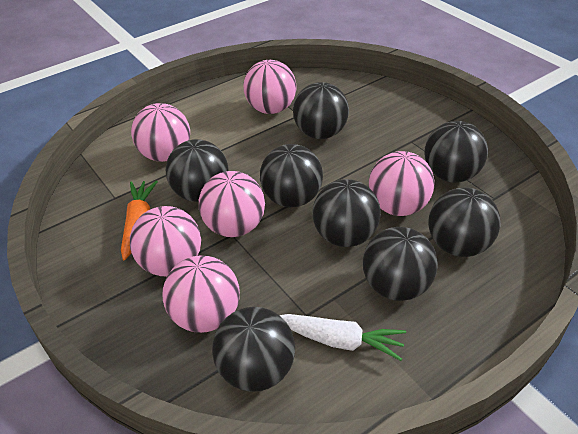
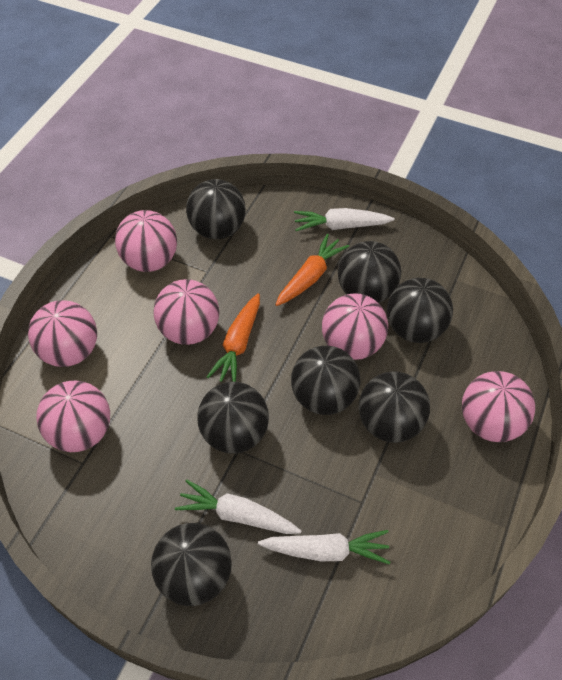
black ball: [166,139,229,202] [212,307,295,392] [260,144,323,207] [293,82,349,139] [312,179,381,247] [363,227,438,301] [425,121,488,183] [428,187,501,257] = 8 -> [151,523,232,606] [186,179,246,239] [197,382,269,454] [291,346,361,415] [338,241,401,303] [359,371,430,443] [387,278,453,343] = 7
orange carrot: [121,181,158,260] = 1 -> [207,293,260,382] [275,234,349,306] = 2
white carrot: [279,314,406,361] = 1 -> [175,479,301,534] [258,530,390,565] [294,208,394,231] = 3

